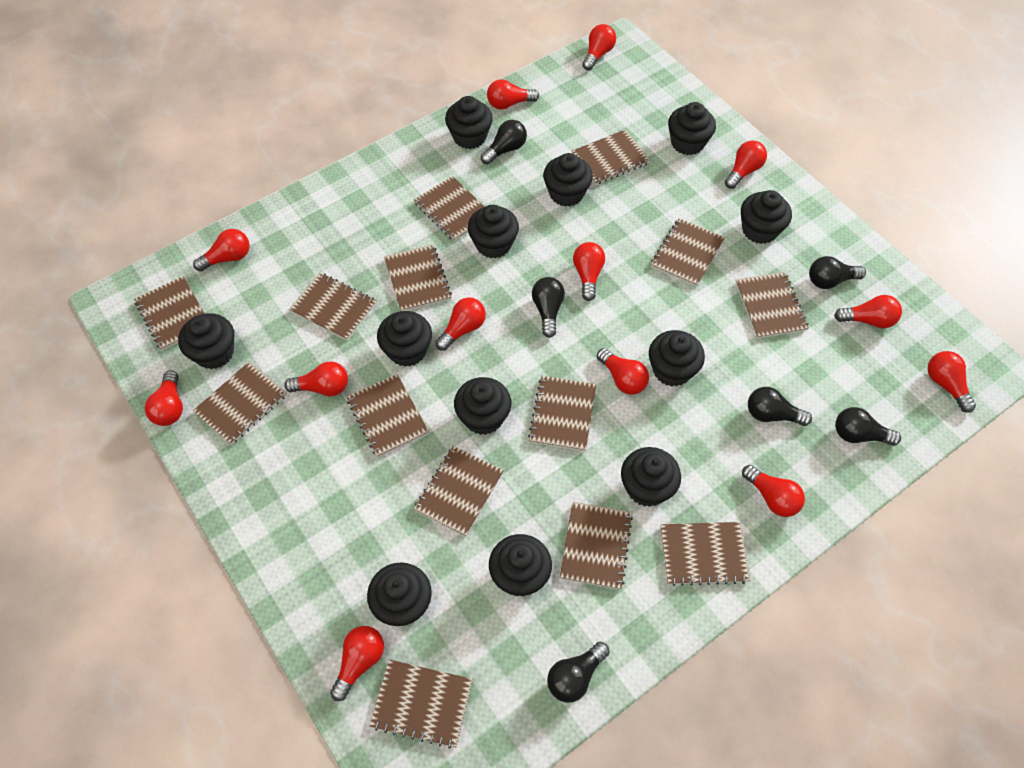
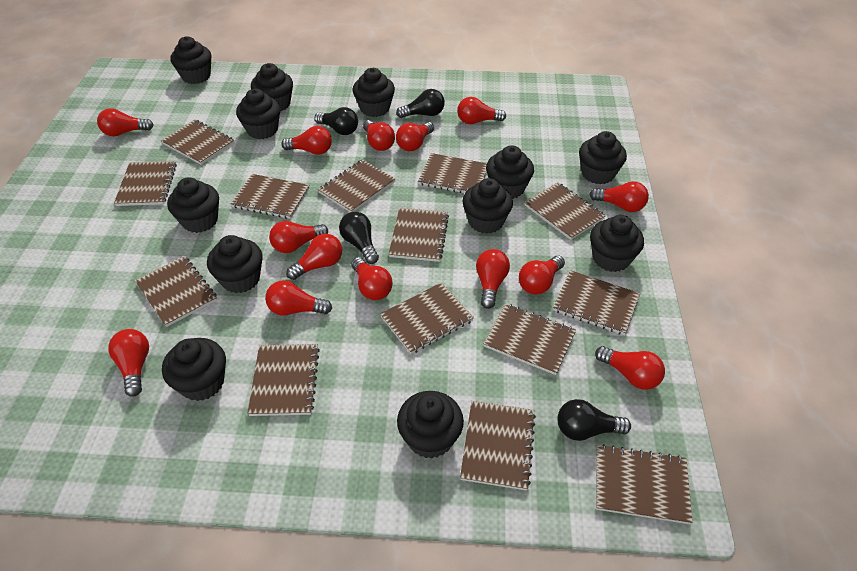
black light bulb: [481,120,527,165] [532,277,565,338] [547,642,610,703] [748,387,812,426] [809,256,866,289] [835,407,901,446] = 6 -> [315,107,358,135] [339,212,379,264] [396,89,445,118] [557,399,631,441] = 4
red light bulb: [145,370,183,426] [193,229,250,272] [284,361,348,396] [330,626,384,701] [436,298,486,351] [487,79,539,110] [573,242,605,301] [582,24,616,70] [597,348,649,395] [725,140,767,189] [742,465,805,517] [834,295,902,328] [927,351,976,413] = 13 -> [97,108,154,136] [108,329,149,397] [265,280,332,316] [269,221,328,253] [281,126,332,155] [286,234,342,280] [351,257,393,300] [363,120,395,151] [396,122,434,151] [457,97,506,124] [476,249,510,309] [519,256,565,295] [590,181,649,212] [595,346,665,390] = 14

